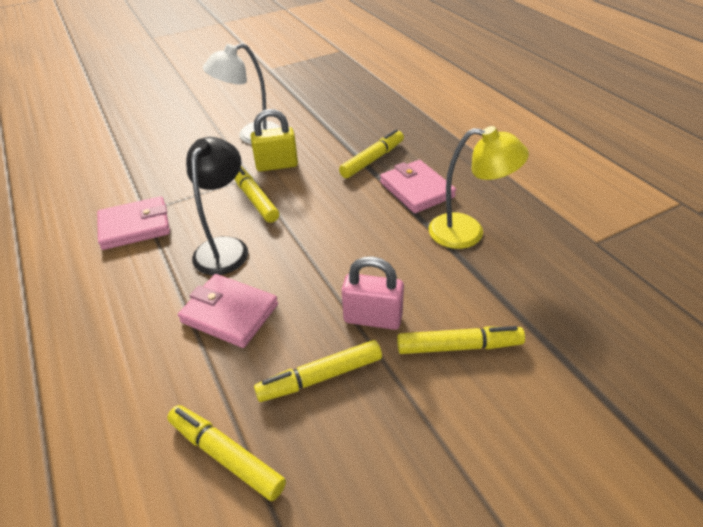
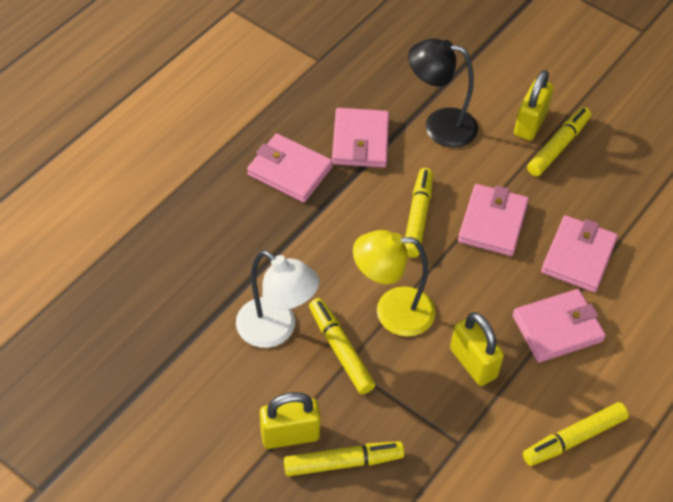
pink padlock: [342,256,404,330] = 1 -> none = 0
pink wallet: [97,196,170,250] [178,274,278,348] [380,160,456,213] = 3 -> [247,133,333,203] [332,108,389,168] [458,184,529,256] [513,289,606,363] [541,215,618,292] = 5
yellow padlock: [251,109,298,172] = 1 -> [260,392,321,449] [450,312,504,386] [514,70,554,141] = 3

